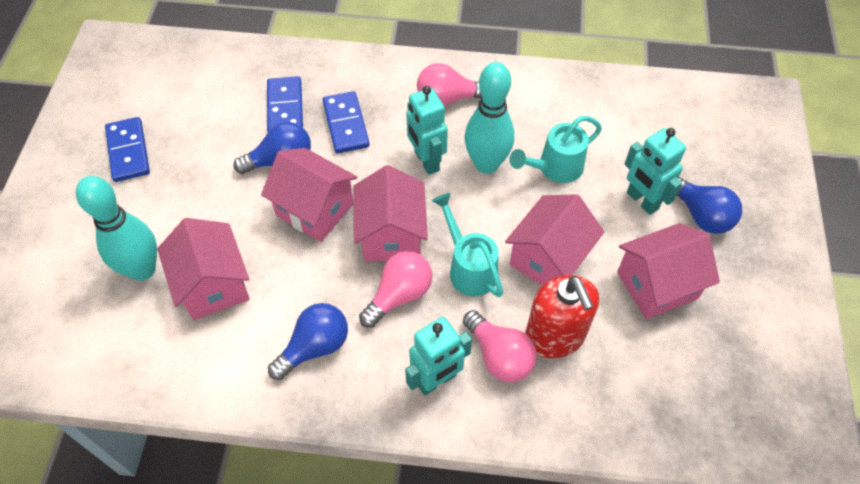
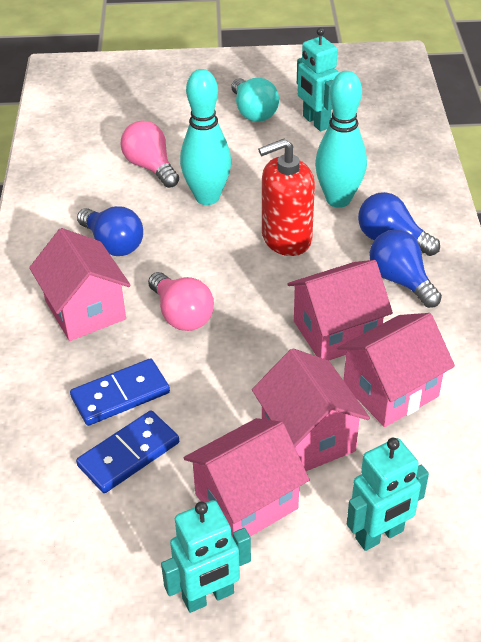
blue domino: [105,117,150,182] [267,76,303,132] [323,91,370,153] = 3 -> [70,358,170,426] [76,410,179,493] = 2
pink light bulb: [359,251,432,328] [417,63,482,106] [463,310,537,382] = 3 -> [120,120,179,188] [148,272,214,331] = 2
turquoise light bulb: none = 0 -> [231,78,279,122] = 1
turquoise watering can: [432,193,503,297] [509,116,602,183] = 2 -> none = 0

